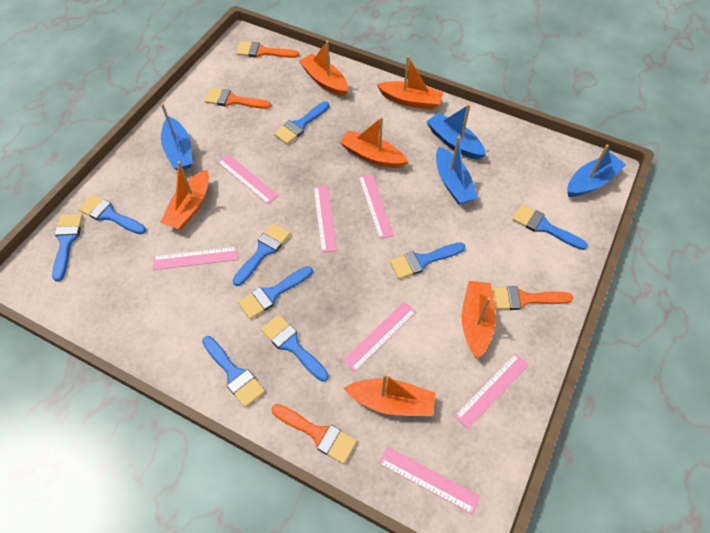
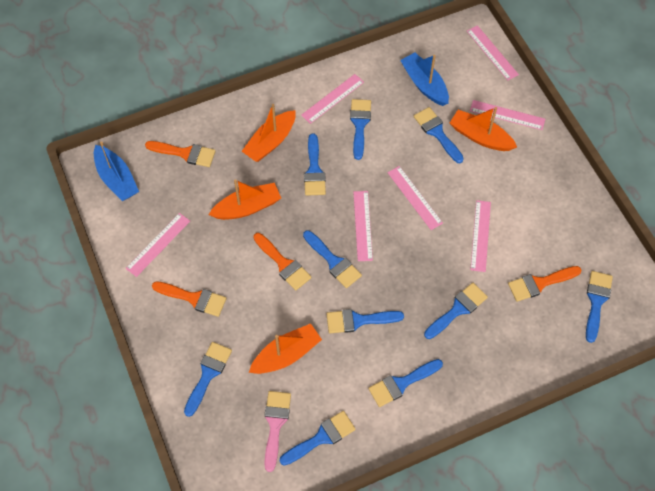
blue boat: [161,104,193,170] [426,104,486,160] [436,136,478,205] [567,144,626,197] = 4 -> [94,142,139,201] [400,52,449,106] = 2
blue brush: [52,214,83,282] [78,195,146,235] [202,336,265,407] [232,223,290,286] [238,266,313,319] [261,315,329,381] [274,101,329,144] [390,242,465,279] [512,204,588,250] = 9 -> [184,342,232,417] [280,411,356,466] [303,230,362,288] [304,134,326,196] [327,309,404,333] [350,99,371,160] [368,359,443,407] [414,107,464,163] [424,283,488,339] [586,271,613,343] = 10
orange boat: [160,161,209,230] [299,41,348,97] [340,117,408,168] [344,373,436,416] [377,56,443,110] [462,281,496,359] = 6 -> [208,179,281,220] [242,104,296,162] [249,323,322,374] [450,107,517,151] = 4
pink brush: none = 0 -> [264,391,291,472] = 1

